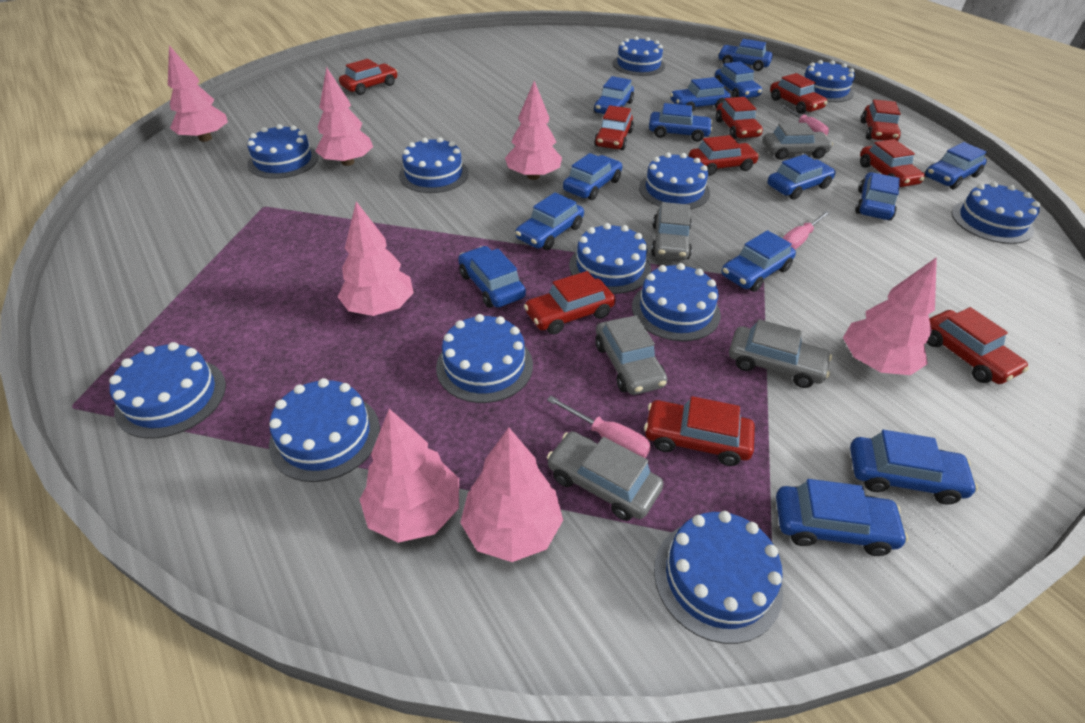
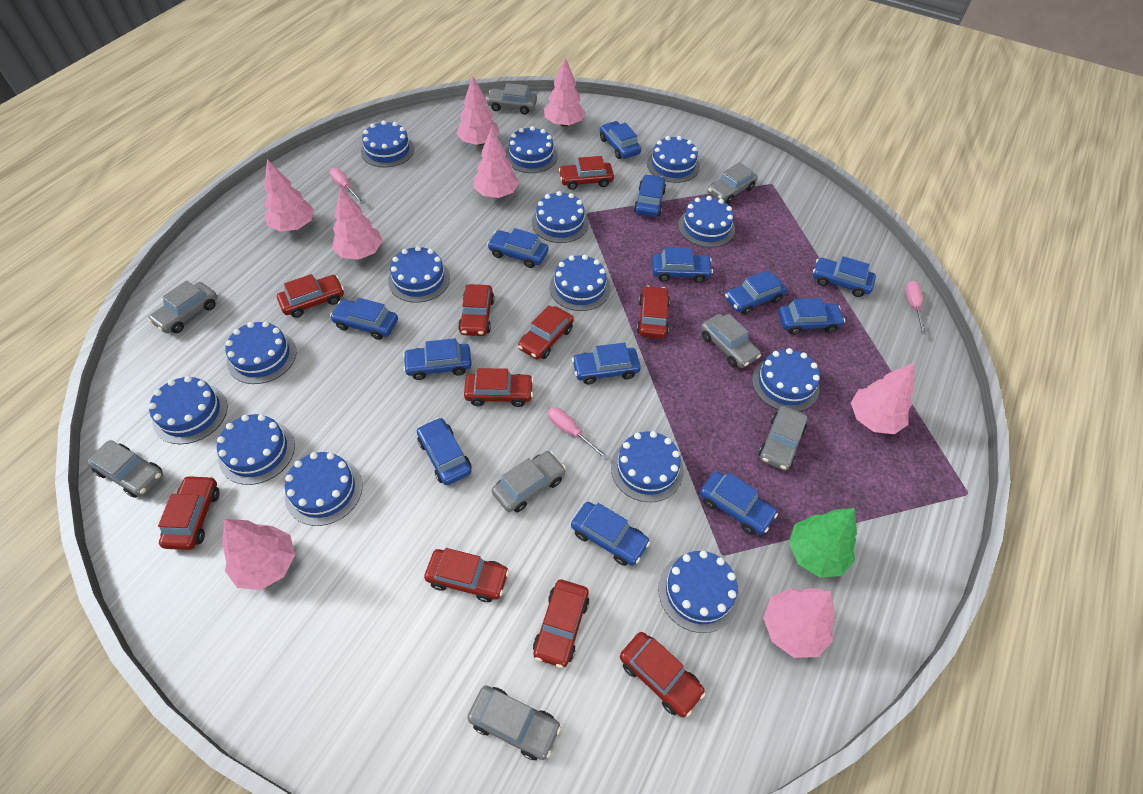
blue cake: [109,342,226,439] [247,124,318,179] [269,378,380,482] [399,137,469,193] [436,314,533,403] [569,223,651,294] [613,36,665,76] [632,263,721,341] [639,152,710,209] [654,511,783,644] [804,60,855,102] [952,182,1040,244] = 12 -> [149,376,228,444] [217,414,295,485] [225,321,296,384] [285,452,362,526] [361,121,414,168] [388,246,450,303] [505,126,558,173] [532,191,589,243] [550,255,610,311] [611,431,684,502] [647,136,700,183] [658,551,739,633] [678,196,735,247] [752,348,820,411] = 14
blue car: [458,246,526,308] [516,192,584,250] [563,153,622,200] [594,76,634,114] [649,103,713,142] [670,77,731,112] [715,61,762,98] [718,39,773,71] [721,230,796,292] [767,154,836,200] [776,479,908,556] [850,430,978,505] [855,172,900,221] [925,142,987,189] = 14 -> [330,298,398,340] [403,338,472,380] [417,417,472,485] [487,228,548,268] [571,502,650,566] [572,343,641,385] [600,121,641,159] [634,174,666,217] [652,247,713,283] [700,471,778,535] [725,270,787,315] [778,298,845,335] [813,256,876,297] = 13
green tree: none = 0 -> [789,508,857,577] = 1
grey car: [547,431,663,521] [595,315,667,395] [651,202,692,260] [729,319,832,388] [763,123,833,160] = 5 -> [87,440,163,498] [148,280,217,333] [467,686,561,760] [486,83,537,115] [492,451,566,513] [701,314,761,368] [708,162,758,204] [758,406,807,471] = 8
pink tree: [168,45,228,142] [315,67,373,166] [338,202,414,316] [359,409,459,543] [460,428,563,562] [505,81,562,180] [843,257,937,375] = 7 -> [222,519,295,590] [264,159,314,232] [332,187,383,260] [456,76,500,146] [473,127,519,198] [544,57,585,127] [763,588,835,658] [851,362,915,434] = 8

